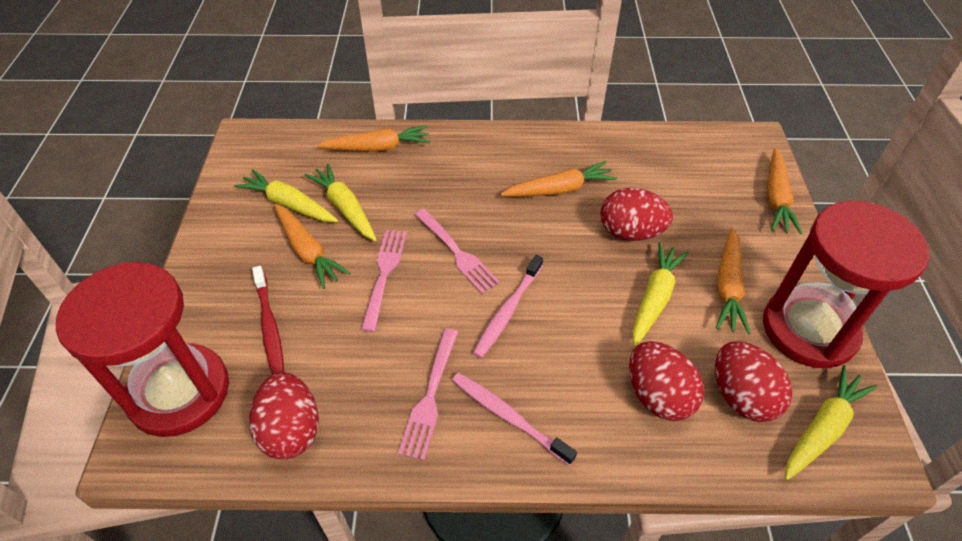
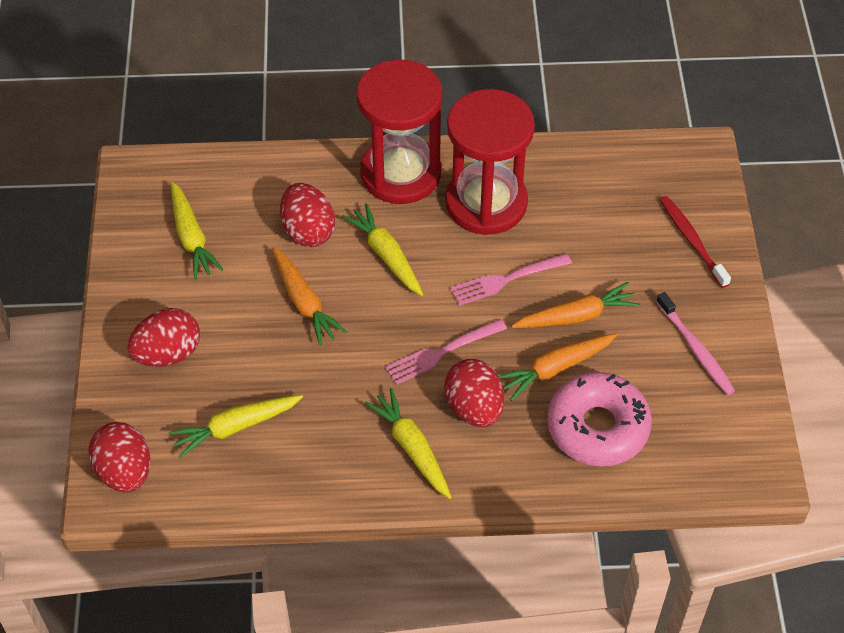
orange carrot: [274,204,350,289] [317,125,430,151] [501,161,617,197] [716,228,751,334] [767,148,802,234] = 5 -> [272,247,347,346] [498,333,617,401] [511,282,640,328] = 3
pink donut: none = 0 -> [547,372,652,466] = 1
pink fork: [361,230,407,332] [398,328,458,460] [414,209,500,294] = 3 -> [385,319,507,385] [450,253,572,306] = 2
pink toothbrush: [452,373,577,465] [473,255,543,358] = 2 -> [656,292,735,395] = 1

